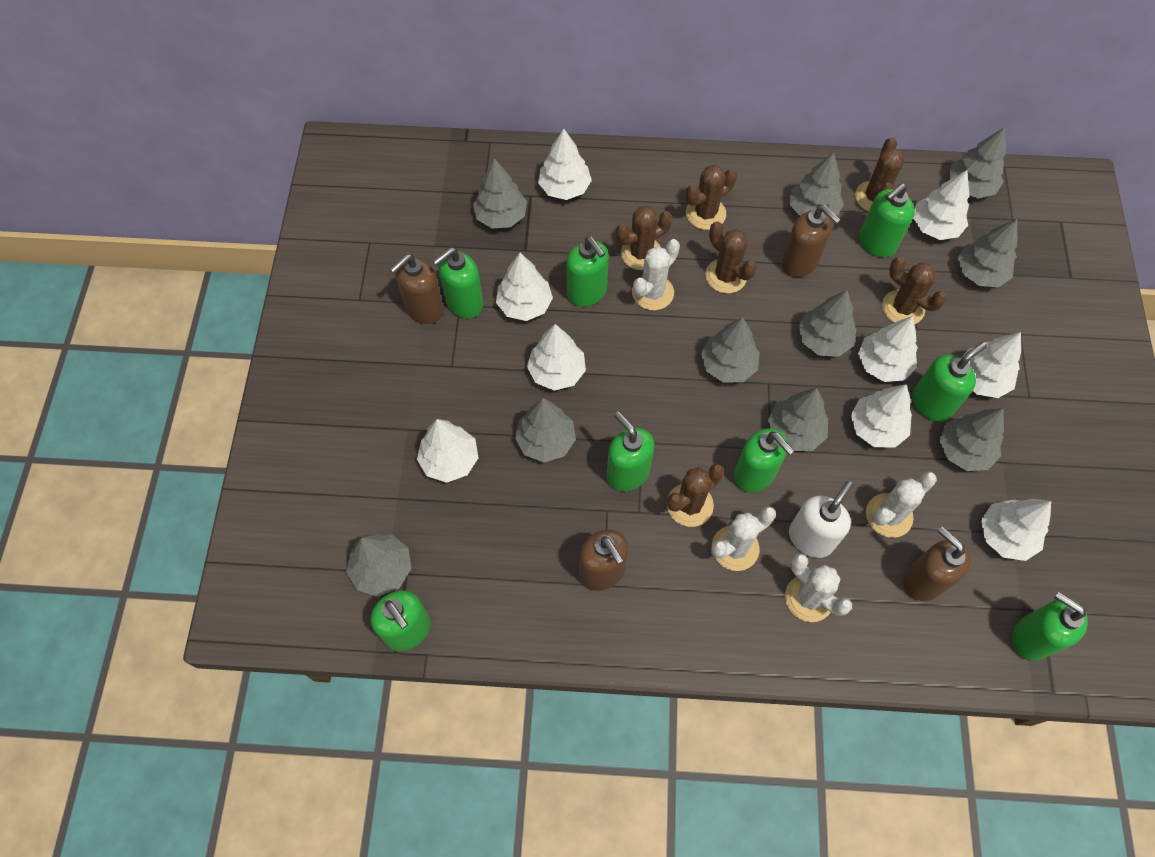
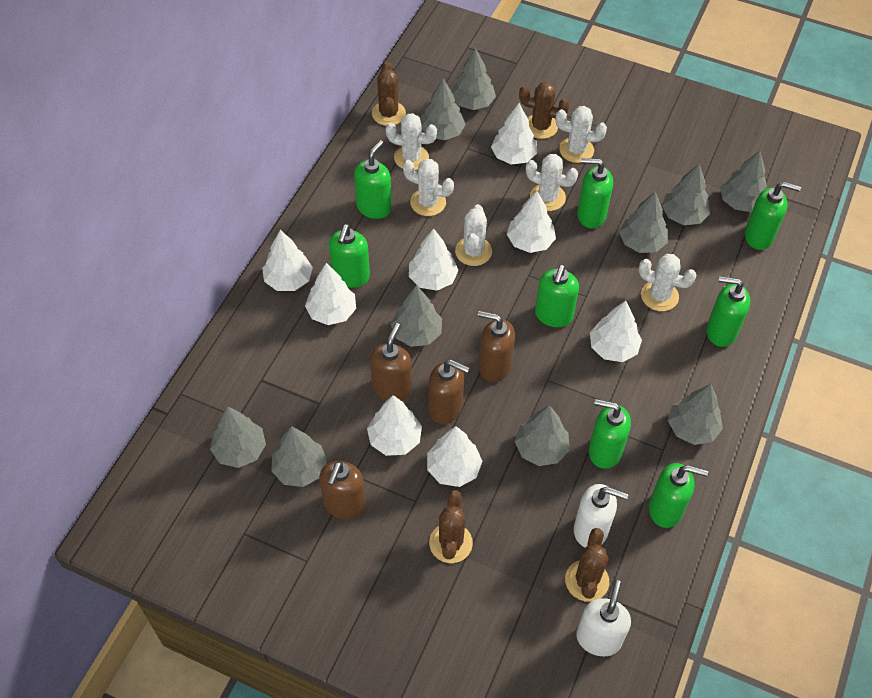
brown cactus: [616,206,672,270] [667,464,724,527] [686,165,737,230] [705,222,757,293] [855,137,905,212] [882,257,947,324] = 6 -> [372,61,406,126] [429,490,473,563] [519,82,570,139] [565,528,609,602] = 4
white cactus: [632,239,680,310] [711,506,776,571] [785,553,852,622] [866,471,937,538] = 4 -> [386,113,437,170] [403,159,454,216] [455,204,492,266] [526,154,578,211] [556,106,607,163] [639,254,697,311] = 6
white soap dispenser: [789,481,853,558] = 1 -> [574,484,628,548] [576,580,631,656] = 2
white tree: [417,419,479,483] [496,253,553,321] [527,324,586,391] [538,129,592,200] [851,384,912,448] [858,316,918,382] [913,170,969,240] [962,332,1021,398] [981,499,1051,561] = 9 -> [262,230,313,291] [305,263,356,325] [367,395,422,456] [409,228,459,291] [427,426,483,487] [491,103,537,165] [507,191,556,253] [590,301,642,362] = 8

